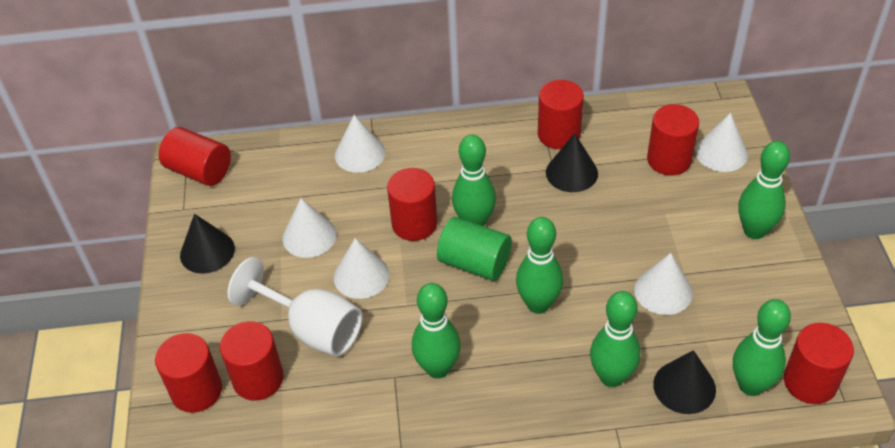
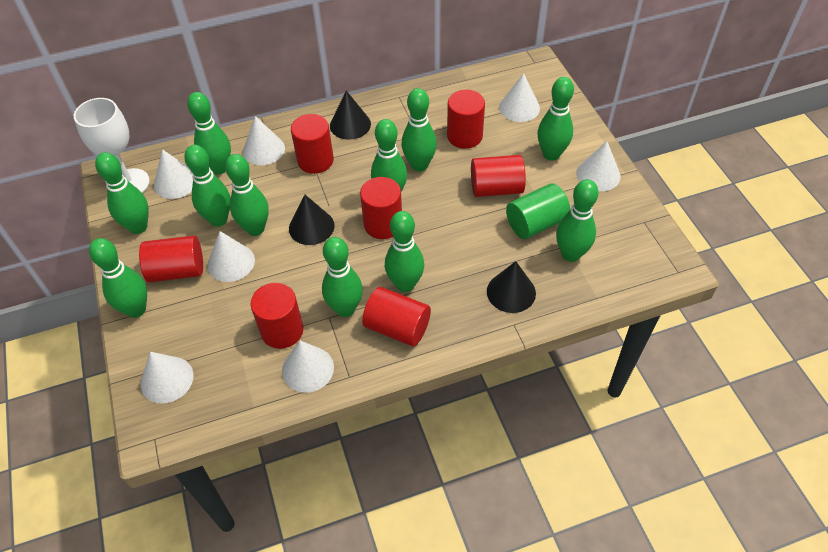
green bowling pin: [412,283,461,379] [452,135,496,226] [516,217,563,314] [590,291,640,387] [733,299,791,396] [738,141,790,239] = 6 -> [89,238,147,318] [95,152,149,234] [184,145,230,227] [187,92,231,174] [225,154,269,236] [322,237,363,317] [371,119,407,192] [385,211,424,292] [402,88,437,171] [538,77,574,161] [556,179,599,262] = 11
white cone: [283,198,336,258] [334,238,390,299] [335,115,385,173] [634,253,693,315] [695,113,748,172] = 5 -> [141,352,194,404] [154,149,193,199] [208,231,255,282] [243,116,285,165] [282,341,334,393] [499,73,540,122] [576,141,621,191] = 7

